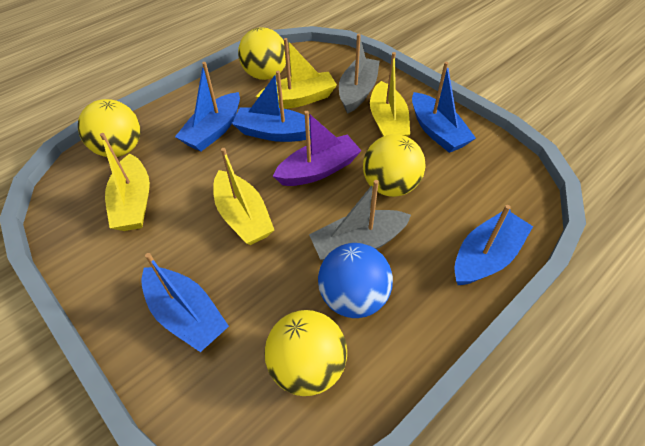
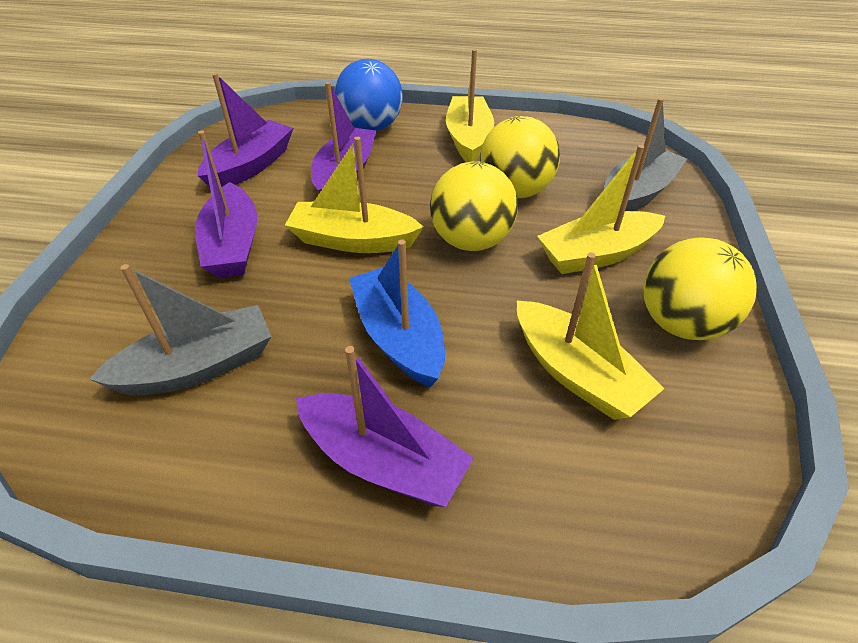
blue boat: [141,253,229,352] [175,62,240,151] [232,71,310,142] [412,62,476,153] [454,205,533,285] = 5 -> [349,240,445,387] = 1
purple boat: [273,111,362,186] = 1 -> [195,131,258,278] [198,73,293,187] [296,346,474,507] [311,82,377,193] = 4
yellow ball: [78,99,141,157] [238,27,286,80] [265,310,347,396] [363,134,425,197] = 4 -> [430,161,518,251] [480,116,560,198] [644,238,757,340] = 3

